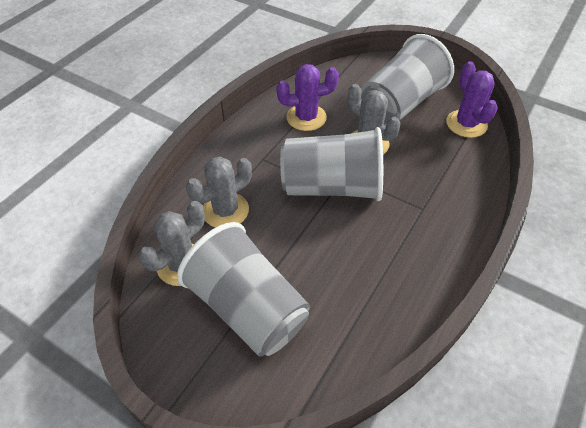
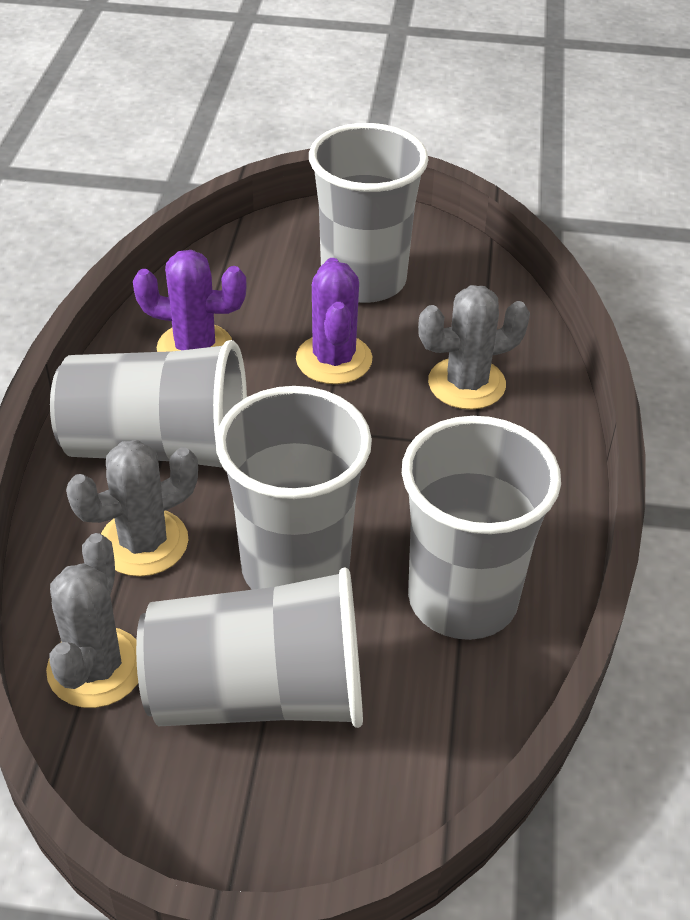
grey cup: [177,222,310,356] [280,127,383,201] [361,34,454,125] = 3 -> [50,340,247,472] [136,568,363,728] [215,386,372,590] [309,123,428,303] [402,416,561,640] = 5

